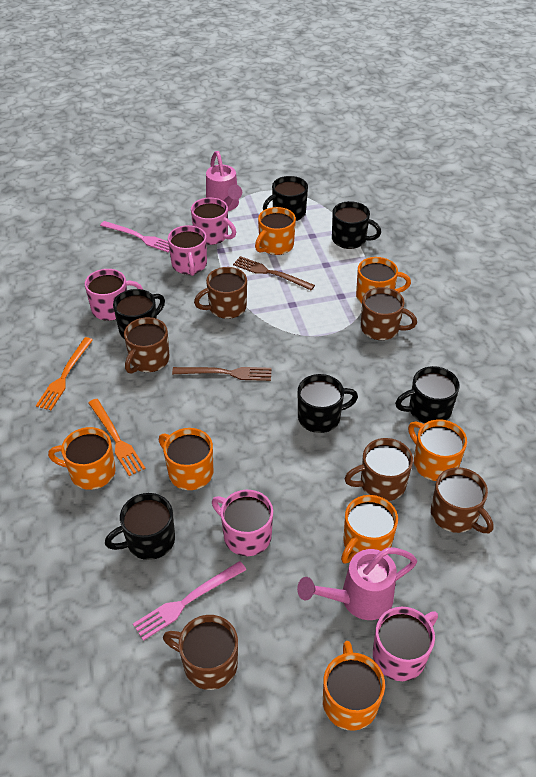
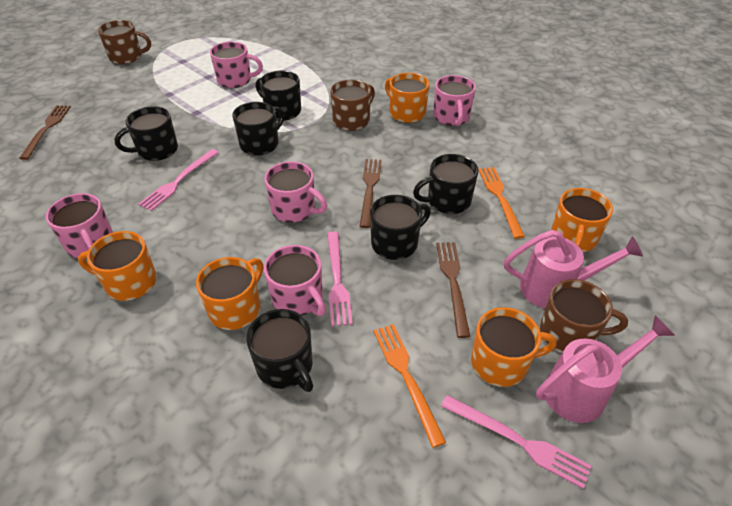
brown fork: [172,367,272,381] [233,256,315,290] = 2 -> [19,105,71,160] [359,159,382,228] [436,242,470,338] = 3
brown mug: [124,317,170,374] [163,615,238,690] [194,267,247,319] [344,438,413,501] [361,287,417,340] [431,467,493,533] = 6 -> [98,20,151,64] [330,80,375,131] [540,279,628,353] = 3
orange mug: [48,427,116,490] [159,428,213,490] [255,207,296,255] [323,641,385,731] [341,495,398,563] [356,257,411,303] [408,419,467,481] = 7 -> [78,231,157,301] [196,257,263,330] [385,73,429,123] [471,307,557,387] [551,188,613,252] = 5
pink fork: [100,221,169,252] [133,561,246,641] = 2 -> [138,149,219,211] [327,232,353,326] [441,395,592,489] = 3

